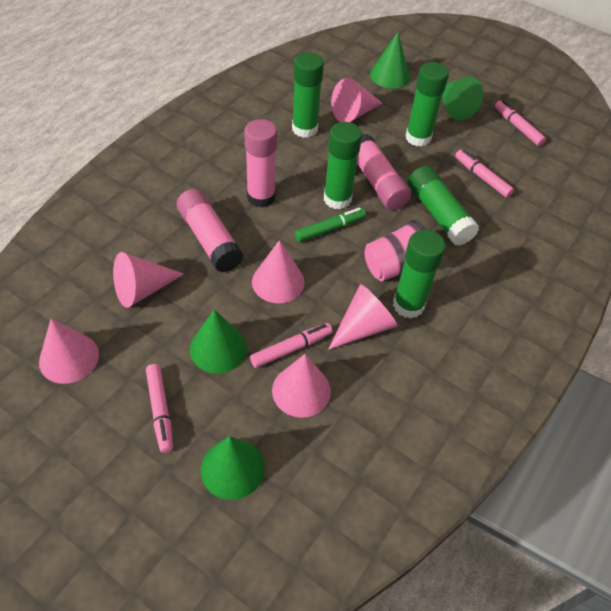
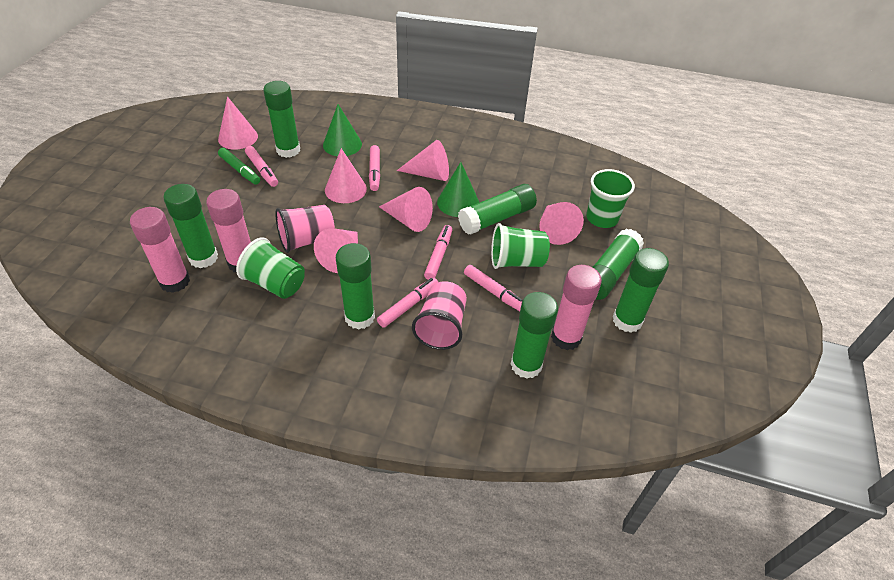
green cone: [190,309,247,374] [201,436,265,500] [370,32,410,88] [442,77,484,120] = 4 -> [323,104,362,156] [437,162,479,217] = 2
green cup: none = 0 -> [236,237,305,299] [491,223,550,269] [586,169,635,228] = 3
green glue stick: [292,52,324,138] [324,122,362,209] [393,230,446,318] [405,62,449,147] [408,166,479,246] = 5 -> [163,184,218,268] [263,81,300,158] [336,243,375,329] [458,184,537,235] [511,292,558,379] [592,229,644,300] [613,248,669,333] = 7
pink cup: [364,220,426,281] = 1 -> [275,205,335,253] [412,281,467,350] = 2
pink marker: [146,364,173,453] [250,323,333,368] [455,150,514,198] [495,100,546,146] = 4 -> [245,146,278,187] [369,145,380,191] [377,277,438,328] [424,225,452,280] [464,265,523,311] = 5

